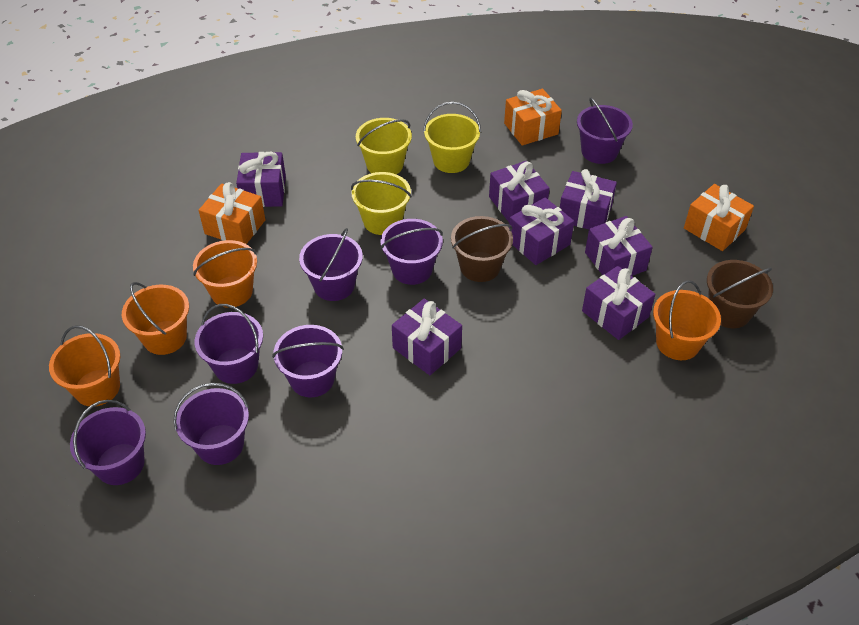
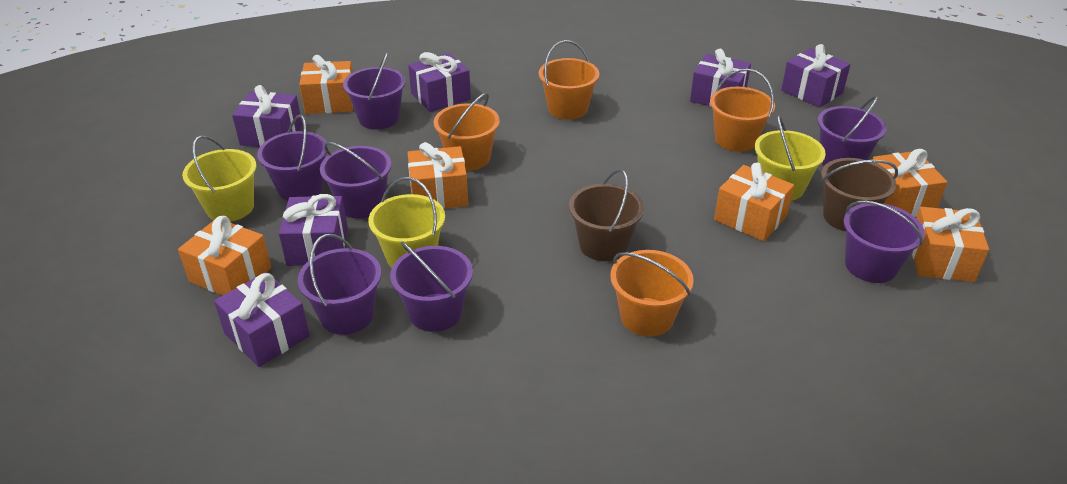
orange gift: [199,182,265,244] [504,89,562,145] [684,184,754,251] = 3 -> [178,216,271,295] [299,55,353,114] [407,142,468,209] [714,163,794,241] [872,149,947,217] [912,207,989,282] = 6
purple gift: [236,152,286,207] [392,299,462,375] [489,161,550,222] [509,197,574,265] [560,169,617,229] [582,266,655,340] [585,216,653,276] = 7 -> [214,272,310,367] [232,85,302,147] [279,194,348,266] [408,52,471,112] [690,49,751,107] [781,44,851,108] = 6

